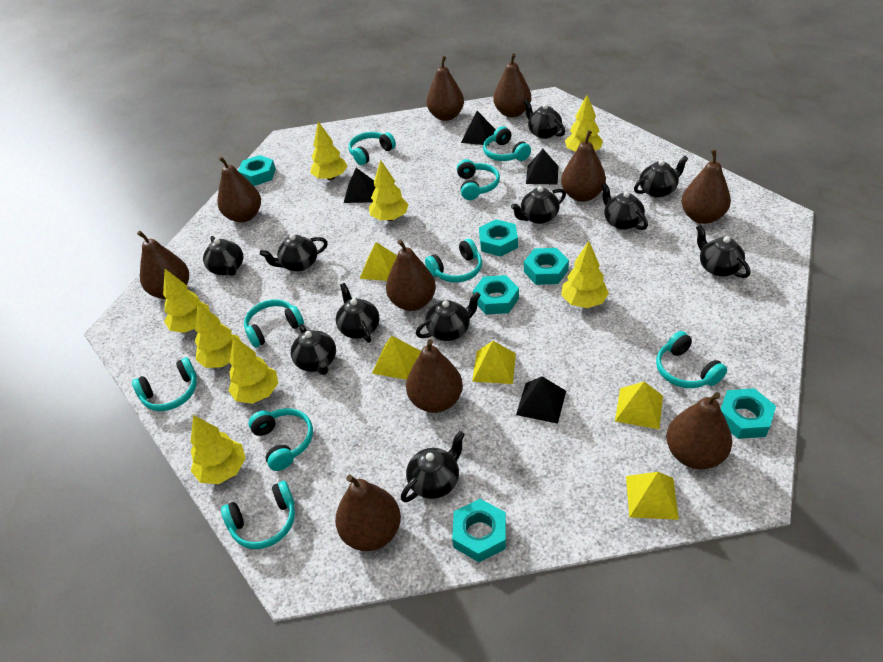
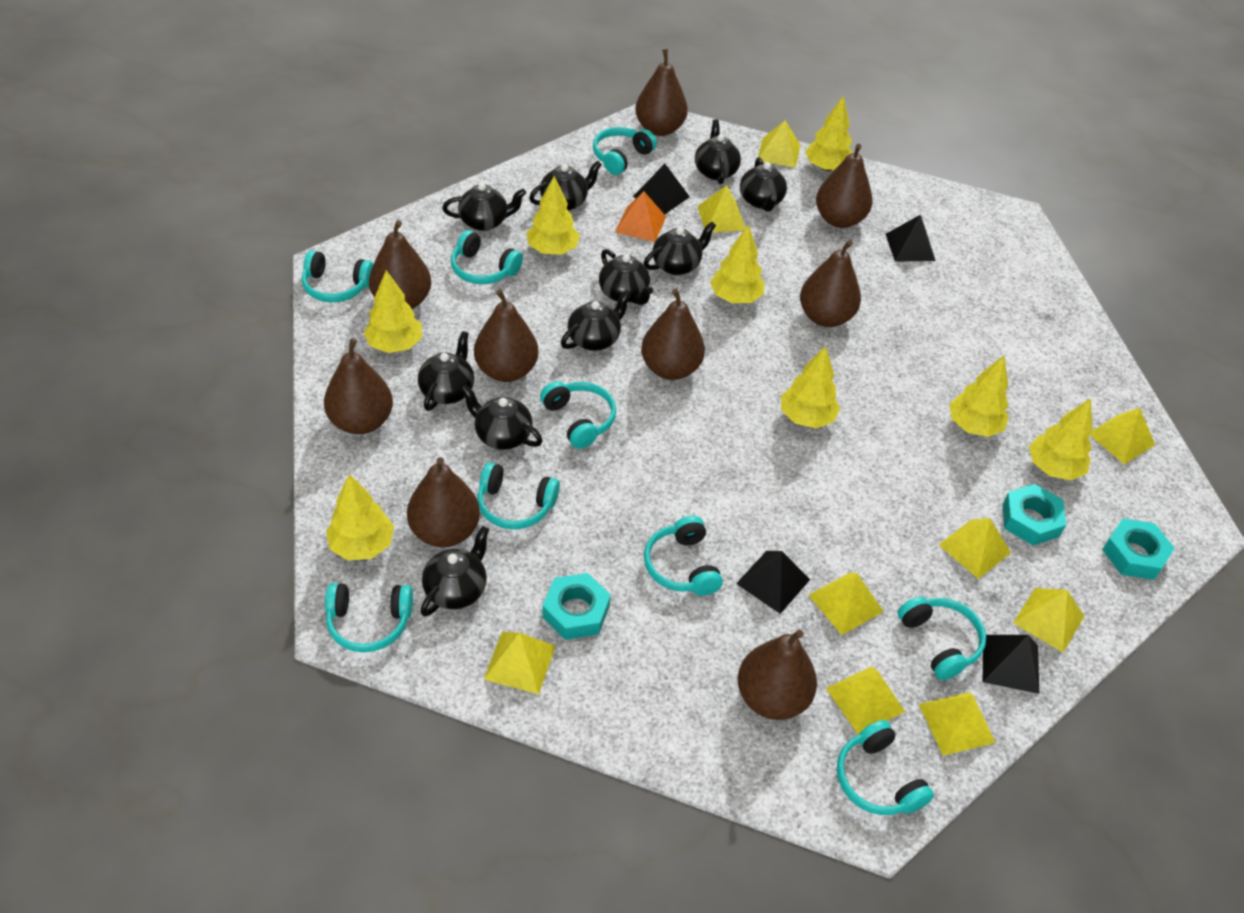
black teapot: [203,236,243,276] [260,234,328,272] [291,324,336,375] [336,283,379,343] [401,431,465,502] [416,292,481,341] [511,186,566,224] [524,100,565,139] [601,183,648,230] [634,156,688,198] [696,225,750,278] = 11 -> [418,331,474,411] [420,526,489,617] [442,183,526,231] [461,385,543,450] [529,161,602,211] [561,290,631,351] [599,249,653,305] [644,222,716,275] [695,119,741,184] [740,157,787,212] = 10
brown pear: [137,231,189,299] [217,156,261,223] [335,475,401,551] [386,239,436,311] [406,339,463,413] [427,56,464,121] [493,53,531,117] [561,130,606,202] [666,392,732,469] [682,149,731,224] = 10 -> [324,338,393,434] [369,220,431,309] [407,457,480,547] [474,289,538,382] [635,49,688,136] [641,289,705,380] [738,630,817,720] [800,240,861,327] [816,144,872,228] = 9
orange pyramid: none = 0 -> [615,191,666,242] = 1
turquoise nut: [238,155,276,186] [452,499,506,562] [473,275,519,315] [479,219,518,257] [524,248,569,285] [721,388,776,439] = 6 -> [542,573,611,640] [1002,484,1066,546] [1102,518,1175,580] = 3
yellow pyramid: [360,242,397,281] [372,336,421,380] [472,341,516,384] [615,382,663,429] [626,472,679,520] = 5 -> [484,632,556,694] [697,185,745,232] [758,120,801,168] [809,573,884,635] [826,666,905,735] [919,692,996,756] [939,518,1011,579] [1013,588,1085,653] [1090,408,1155,464] = 9

